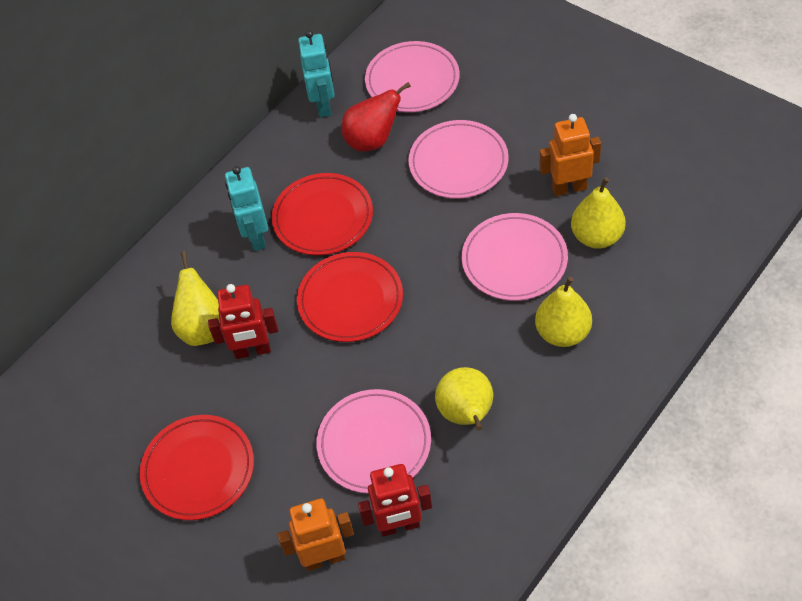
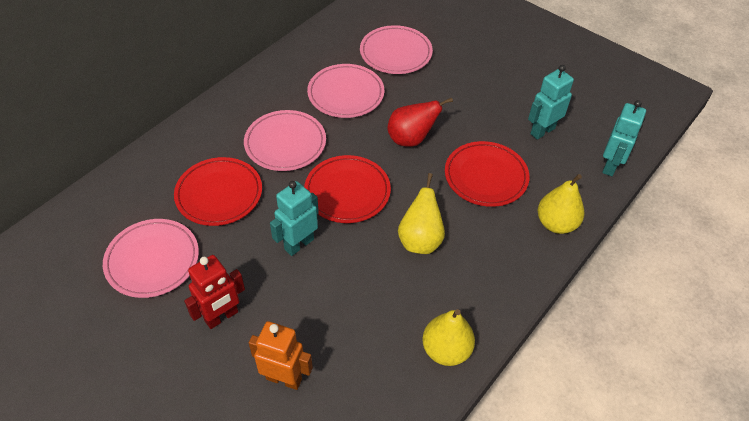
orange robot: [278,498,354,571] [539,114,601,196] = 2 -> [249,321,313,390] = 1
red robot: [208,284,278,359] [358,464,432,537] = 2 -> [184,255,245,329] = 1
turquoise robot: [225,166,268,251] [298,30,335,118] = 2 -> [270,181,319,256] [528,65,574,140] [602,100,646,176] = 3
yellow pear: [171,251,220,346] [435,367,493,431] [535,277,592,347] [571,177,626,249] = 4 -> [398,173,445,254] [422,309,475,366] [538,174,584,234] = 3

